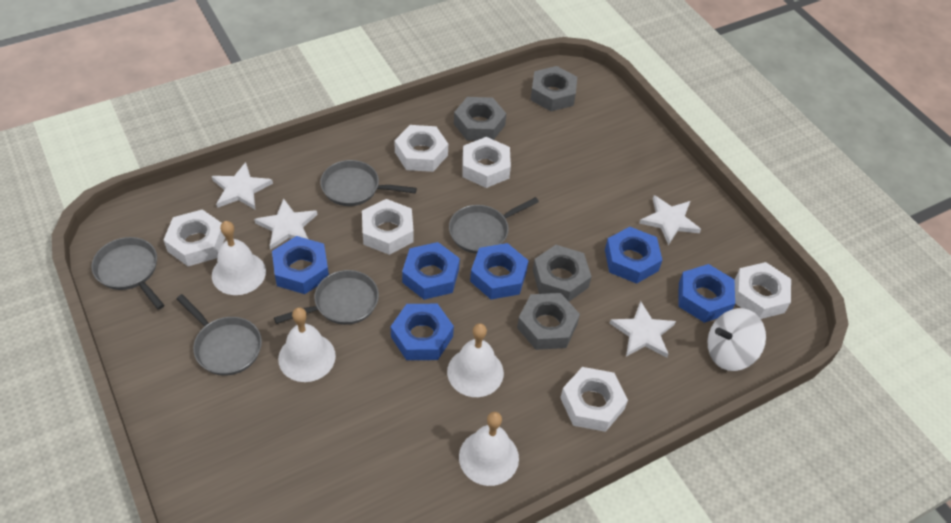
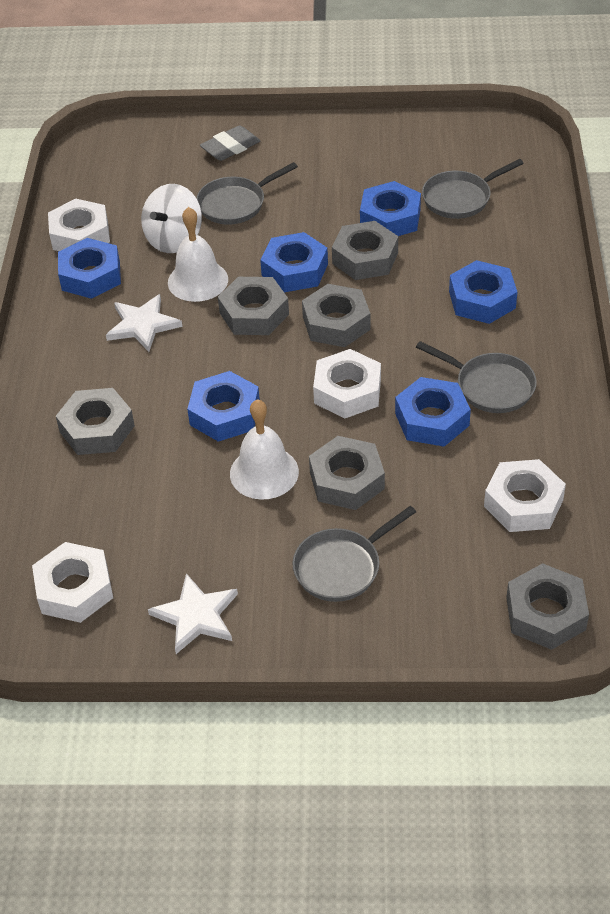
grey eraser: none = 0 -> [200,125,261,161] = 1
grey nut: [454,97,506,141] [517,293,580,350] [530,66,577,111] [533,245,592,301] = 4 -> [56,388,135,455] [218,277,289,335] [302,284,371,347] [309,436,385,510] [332,221,398,280] [506,563,589,650] = 6
grey pan: [91,237,164,310] [176,294,262,375] [274,270,379,325] [320,160,417,206] [449,197,539,254] = 5 -> [196,162,298,225] [292,506,416,602] [416,341,537,413] [422,159,524,219] = 4
white bell: [212,221,266,295] [278,307,336,382] [447,323,504,397] [459,412,519,486] = 4 -> [168,207,228,302] [230,399,299,500] = 2
white nut: [164,209,225,266] [362,199,414,255] [394,125,448,172] [463,137,511,188] [560,367,628,432] [735,262,791,319] = 6 -> [32,542,113,623] [48,199,110,251] [313,349,381,419] [484,459,566,532] = 4
white star: [212,162,273,209] [254,198,317,250] [610,301,676,357] [639,195,701,245] = 4 -> [106,294,182,352] [148,573,238,654] = 2

